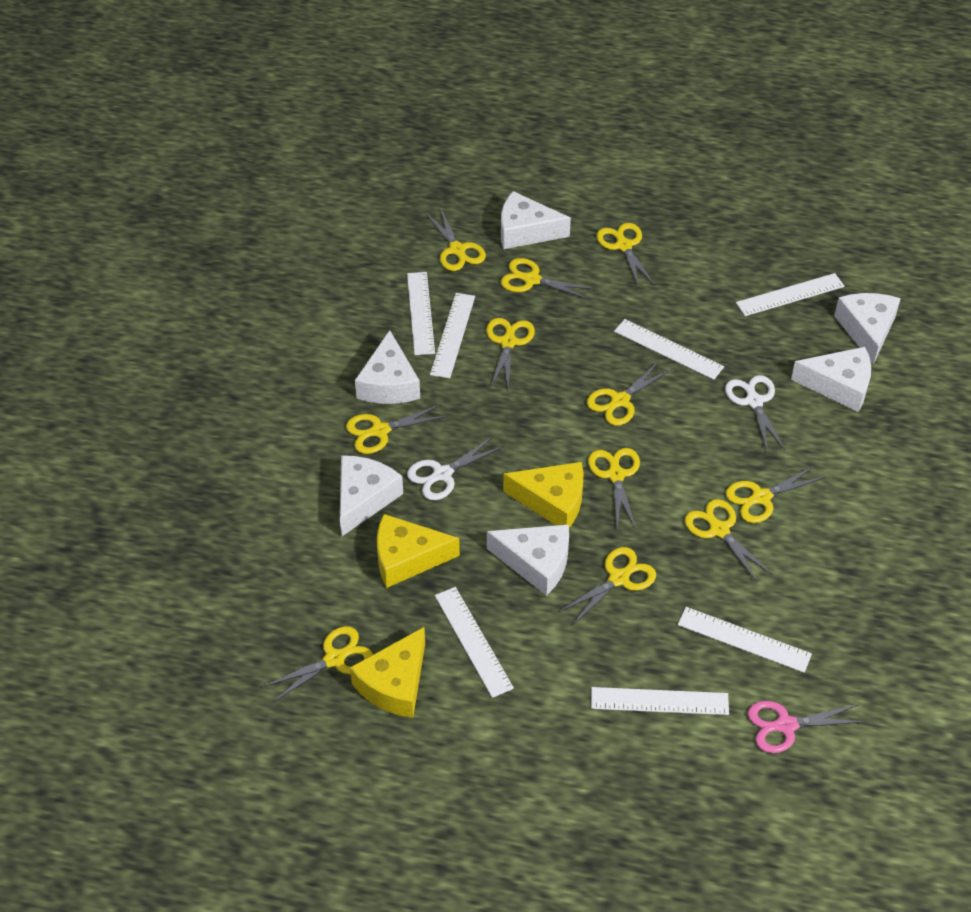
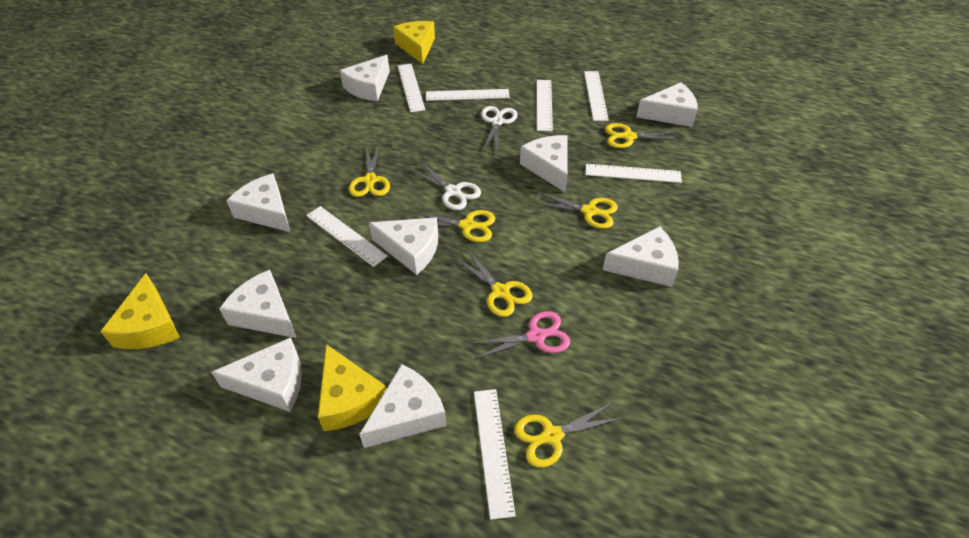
white cheese: [340,455,403,536] [355,330,420,404] [487,524,569,596] [501,191,571,249] [791,347,871,412] [834,293,901,365] = 6 -> [211,337,302,412] [219,270,297,338] [226,174,290,232] [340,55,390,101] [359,364,447,448] [369,217,438,275] [520,135,568,192] [603,226,679,287] [636,82,698,127] = 9
yellow scissors: [262,626,373,703] [346,404,447,454] [426,207,486,271] [486,318,535,388] [501,258,595,300] [559,547,656,624] [587,361,672,426] [588,448,640,529] [597,223,655,287] [685,499,773,583] [726,465,826,523] = 11 -> [349,145,390,197] [413,210,495,242] [455,250,532,317] [514,402,623,468] [533,192,618,229] [605,123,680,148] = 6

